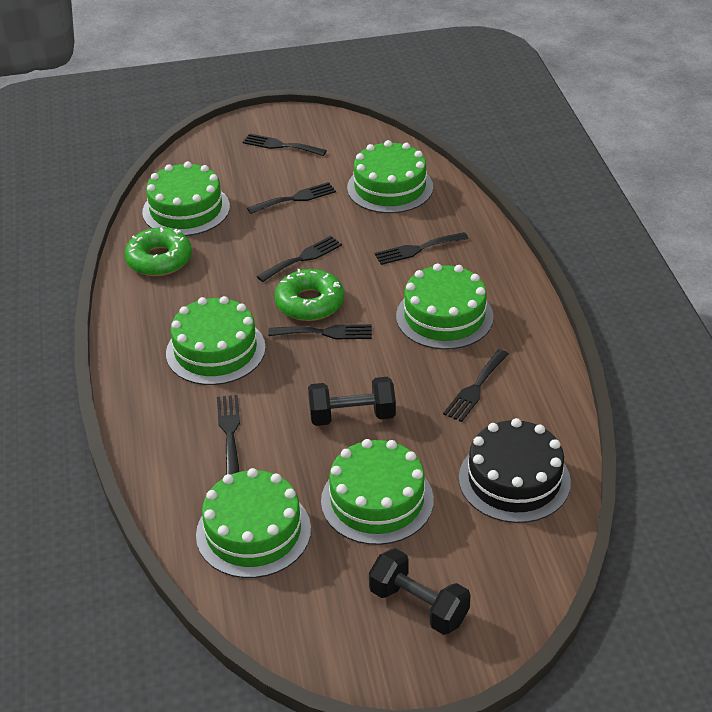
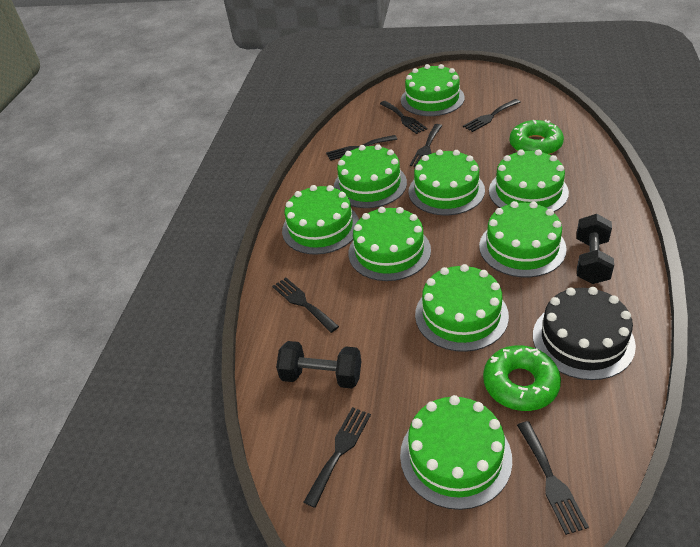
green cake: [142,161,230,236] [166,296,266,385] [196,468,311,578] [321,439,434,545] [347,140,433,213] [396,263,494,350] = 6 -> [282,185,359,255] [334,144,407,208] [348,207,431,281] [400,395,512,510] [401,64,465,116] [409,150,485,215] [415,264,509,352] [479,201,567,277] [489,149,569,212] = 9

